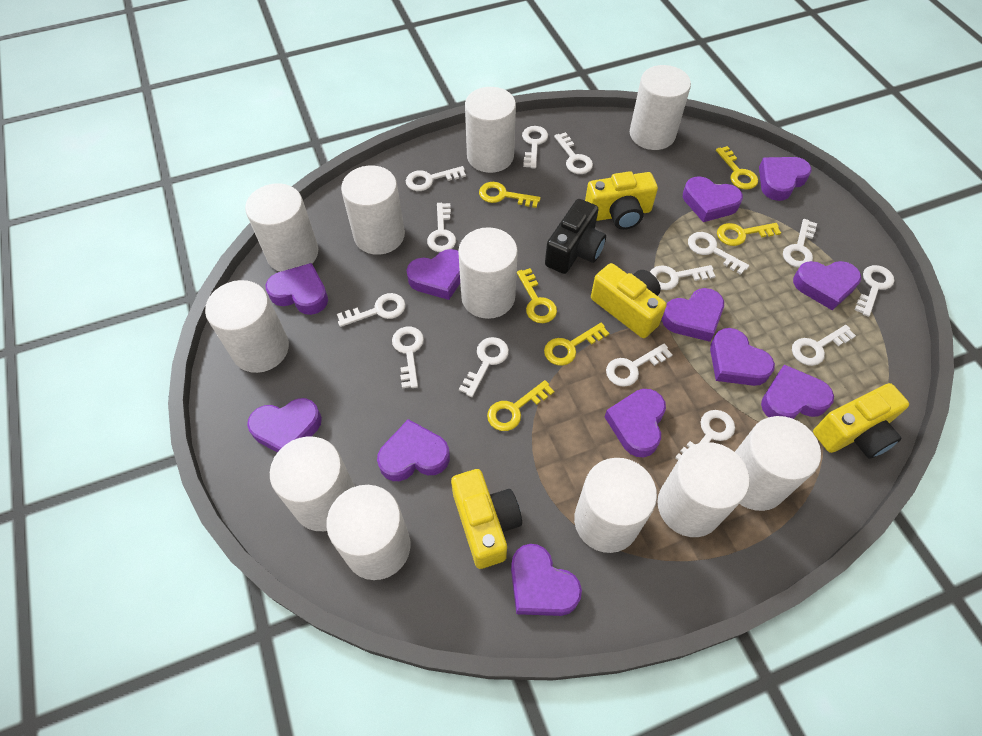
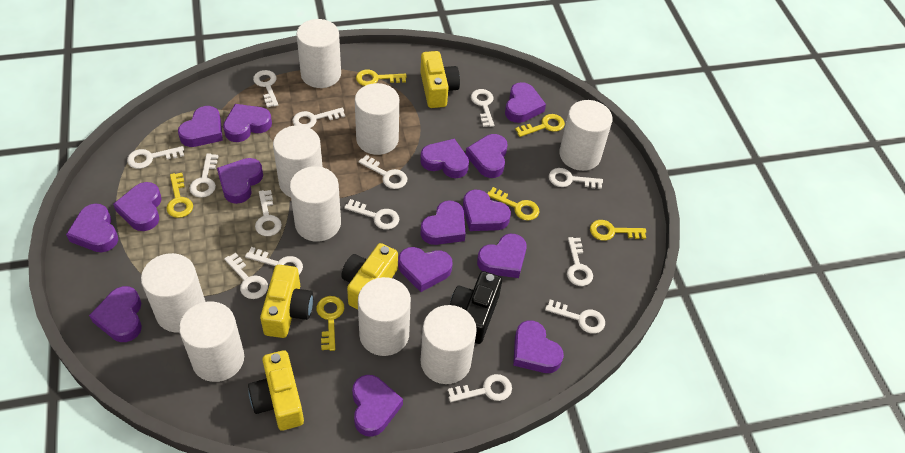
purple heart: [247,398,322,453] [265,263,328,315] [377,419,450,481] [406,249,460,300] [511,544,582,616] [605,389,666,457] [662,288,724,342] [683,176,743,222] [710,328,775,386] [759,157,812,201] [761,365,834,419] [793,261,861,310] = 12 -> [66,204,118,252] [89,286,142,342] [113,182,162,231] [178,106,223,147] [217,158,263,204] [223,104,272,142] [352,375,403,437] [398,247,453,292] [420,139,469,178] [420,200,466,245] [463,190,511,231] [466,134,508,178] [477,234,527,278] [505,82,546,123] [513,320,564,373] = 15
white cylinder: [205,280,289,373] [245,183,318,272] [270,437,355,531] [326,485,411,580] [341,166,405,255] [458,227,518,319] [465,87,516,173] [574,458,657,553] [630,65,691,150] [657,442,750,537] [735,416,821,511] = 11 -> [141,253,205,333] [179,301,244,382] [273,125,323,197] [290,166,341,242] [296,19,341,88] [355,83,399,155] [358,277,411,356] [421,305,477,384] [559,100,613,171] = 9

